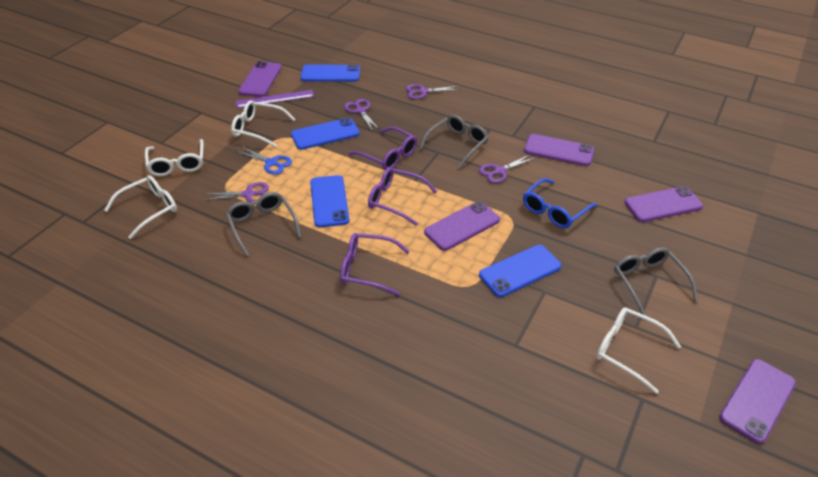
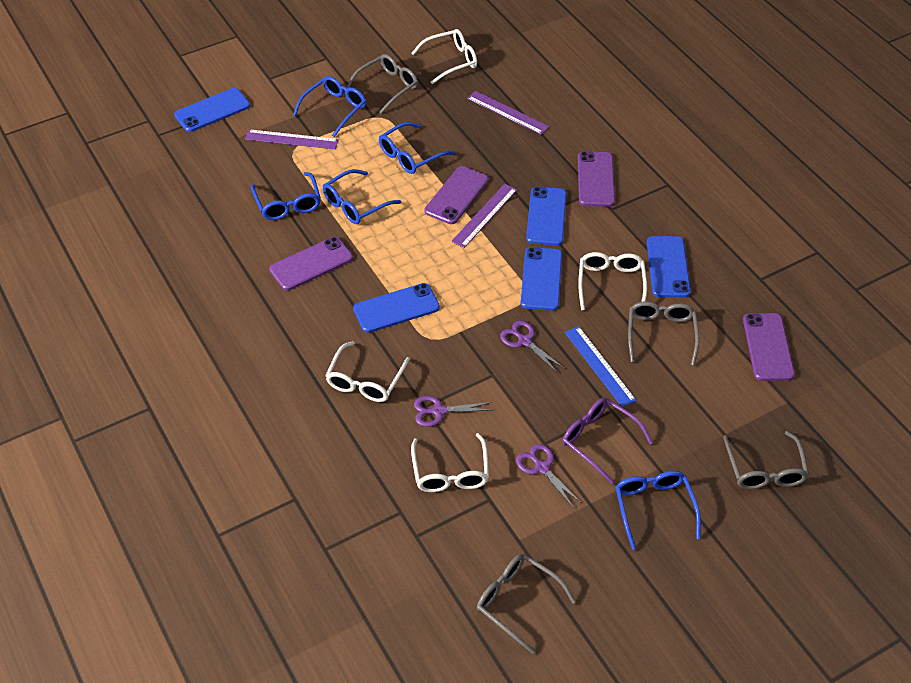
blue glasses: [523,178,597,228] = 1 -> [251,172,321,220] [293,76,366,137] [323,169,401,224] [379,122,455,174] [615,471,701,550] = 5
blue phone: [291,118,360,150] [301,64,360,82] [310,175,350,227] [479,245,562,297] = 4 -> [174,88,250,132] [353,283,440,333] [521,247,562,311] [526,187,566,246] [647,236,691,297] = 5
blue ruler: none = 0 -> [565,326,637,407] = 1
blue scissors: [236,146,292,175] = 1 -> none = 0
grey glasses: [226,192,301,256] [419,115,489,168] [614,247,698,316] = 3 -> [346,54,418,114] [477,554,576,654] [628,301,699,366] [723,431,809,489] = 4
purple glasses: [340,233,410,295] [349,127,417,170] [368,167,437,226] = 3 -> [562,398,653,484] = 1
purple phone: [238,61,282,97] [424,201,500,251] [524,134,594,166] [624,186,703,222] [719,359,796,444] = 5 -> [269,237,353,290] [424,166,489,224] [578,151,615,207] [743,313,795,381] = 4
purple ruler: [236,90,314,108] = 1 -> [245,129,339,150] [451,184,517,248] [467,91,549,135] = 3
purple scissors: [205,182,269,203] [344,99,380,130] [406,84,460,99] [479,155,535,183] = 4 -> [414,396,492,427] [500,321,565,373] [516,444,581,507] = 3

